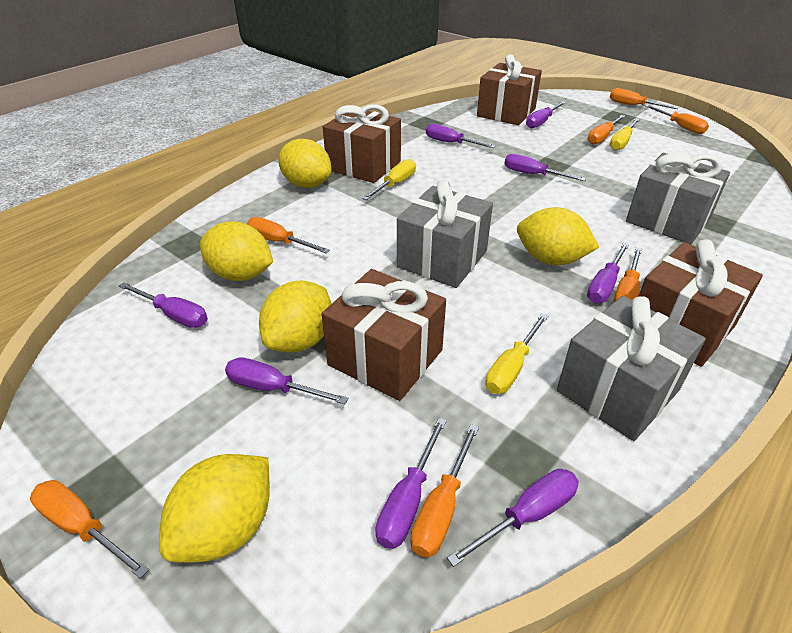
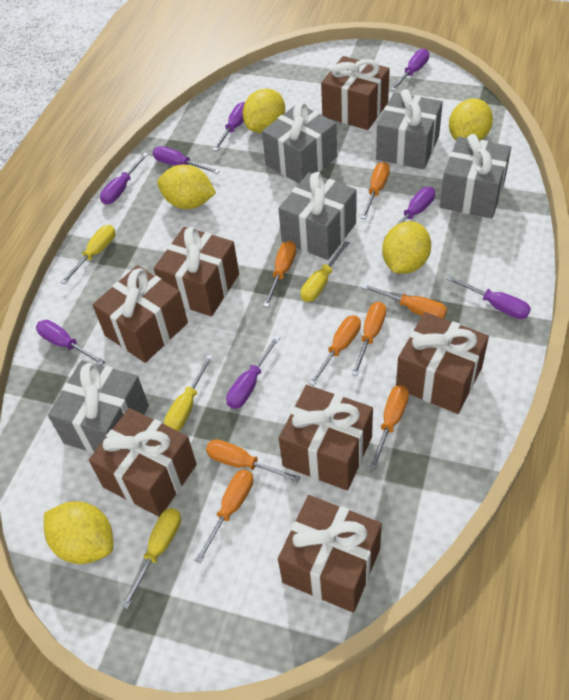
brown gift: [322,269,446,401] [323,104,401,183] [477,54,542,125] [638,240,763,367] = 4 -> [89,408,197,517] [93,265,188,363] [154,227,239,317] [278,495,382,613] [279,385,373,491] [321,56,390,130] [396,312,489,414] = 7
grey gift: [397,179,493,288] [557,296,706,441] [626,153,730,244] = 3 -> [48,360,149,453] [262,102,337,183] [278,172,356,260] [376,89,443,169] [440,134,511,219] = 5
orange screwdriver: [30,480,149,579] [247,217,330,254] [411,424,479,558] [588,115,625,145] [610,88,679,109] [613,248,642,303] [644,104,709,134] = 7 -> [195,470,253,563] [206,439,301,483] [263,241,296,307] [309,315,361,386] [351,302,386,376] [361,162,390,219] [362,284,447,319] [369,385,409,470] = 8
yellow screwdriver: [362,159,416,200] [485,314,548,394] [610,118,640,151] = 3 -> [61,225,115,284] [121,508,181,609] [164,355,213,431] [300,241,350,302] = 4

